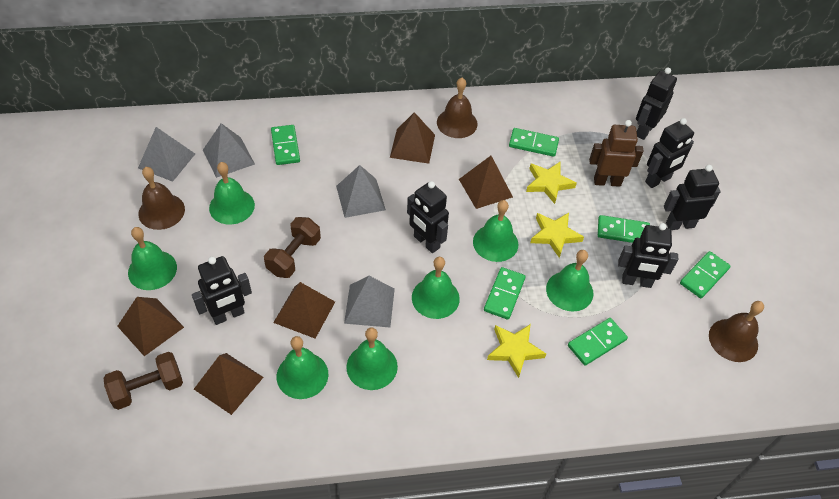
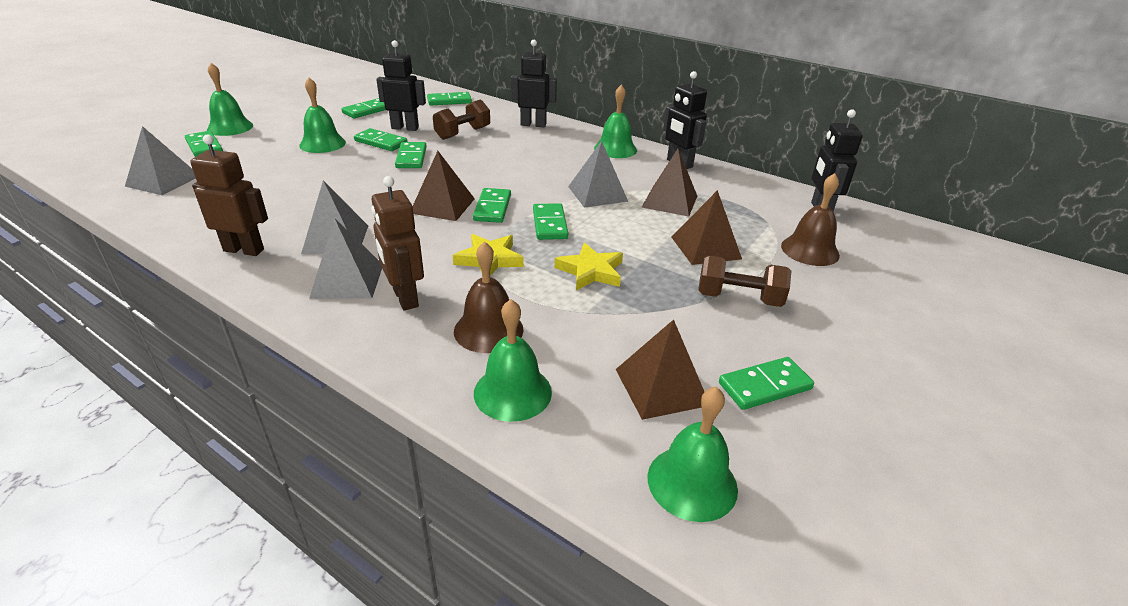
black robot: [192,256,252,325] [407,181,449,253] [618,223,678,288] [636,68,677,140] [645,118,694,188] [664,165,721,230] = 6 -> [376,40,426,131] [511,40,557,127] [663,71,707,169] [811,109,863,211] = 4
brown bell: [139,167,185,230] [437,78,478,138] [709,301,764,362] = 3 -> [454,241,524,353] [781,173,840,266] = 2
brown pyramid: [117,297,184,356] [194,353,264,415] [273,282,335,339] [390,112,435,164] [459,156,513,209] = 5 -> [413,151,475,221] [616,319,704,420] [642,149,697,217] [672,190,742,265] = 4
brown robot: [589,120,643,187] = 1 -> [190,135,268,256] [371,176,424,310] = 2
green bell: [128,227,177,290] [209,162,255,225] [277,336,328,399] [346,327,398,390] [412,257,460,319] [473,200,518,262] [546,250,593,312] = 7 -> [207,63,253,136] [299,78,346,153] [474,299,552,422] [594,85,637,158] [648,386,738,522] = 5
green domino: [271,125,300,165] [484,267,526,320] [509,128,559,157] [568,318,628,366] [598,215,650,243] [680,251,731,298] = 6 -> [185,131,223,157] [342,98,386,118] [354,128,407,151] [395,142,427,168] [427,92,472,105] [473,188,511,223] [533,203,568,240] [719,357,814,410] = 8
yellow star: [487,324,546,378] [526,161,577,204] [530,213,584,258] = 3 -> [453,234,524,276] [555,242,623,290] = 2

